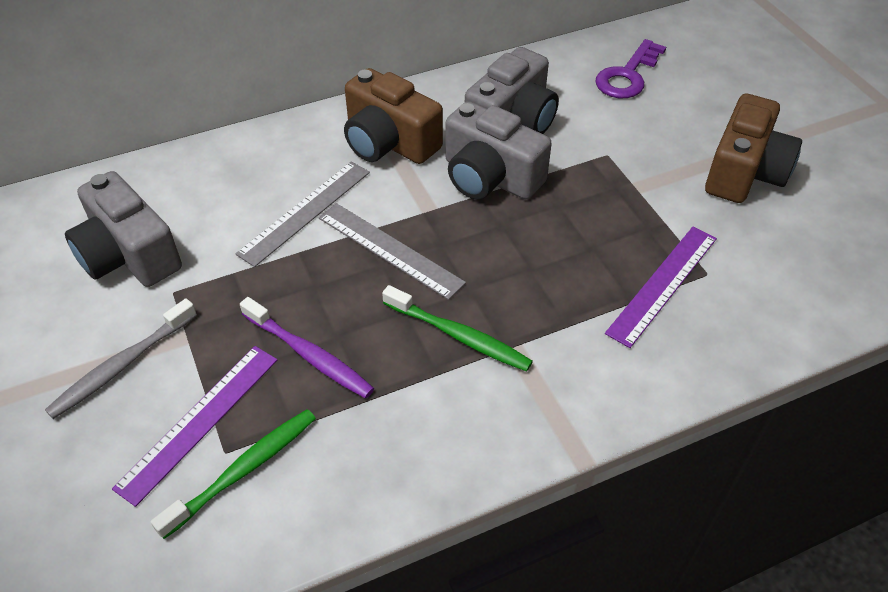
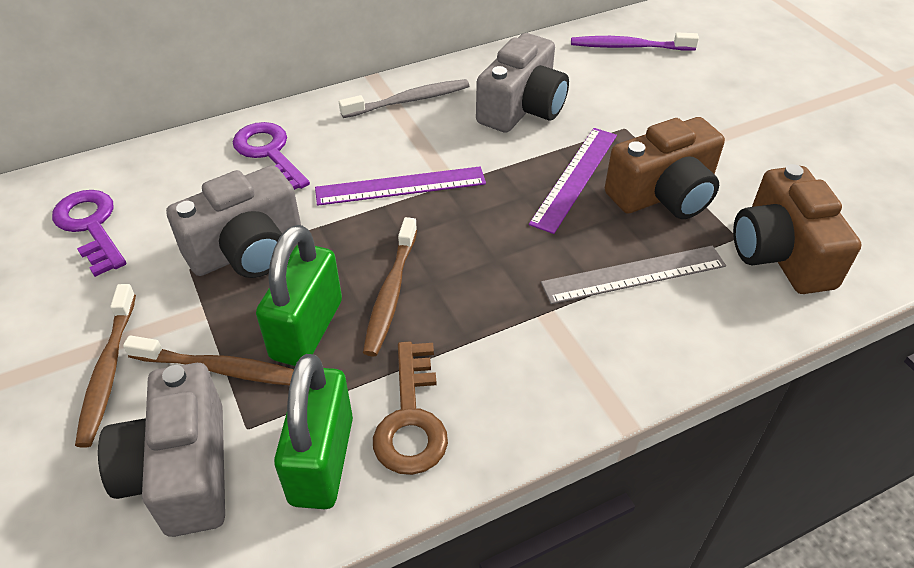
brown key: none = 0 -> [373,342,448,475] = 1
brown toothbrush: none = 0 -> [75,284,136,448] [123,335,294,386] [363,217,417,357] = 3
green padlock: none = 0 -> [256,225,342,366] [274,354,353,509] = 2
green toothbrush: [151,409,316,539] [382,285,533,372] = 2 -> none = 0
grey ruler: [236,161,370,267] [318,203,466,300] = 2 -> [541,246,726,304] = 1
purple key: [596,39,666,98] = 1 -> [52,190,126,277] [233,122,310,190] = 2

